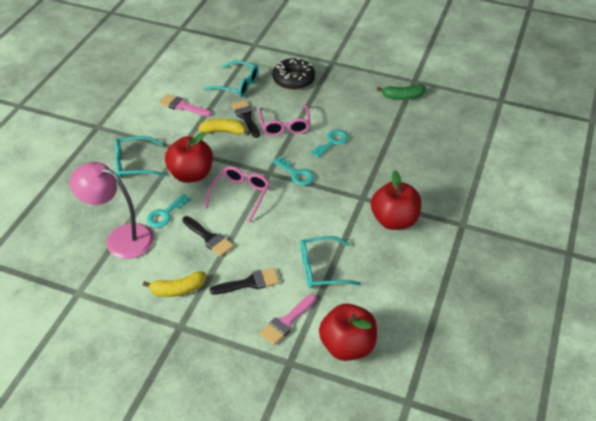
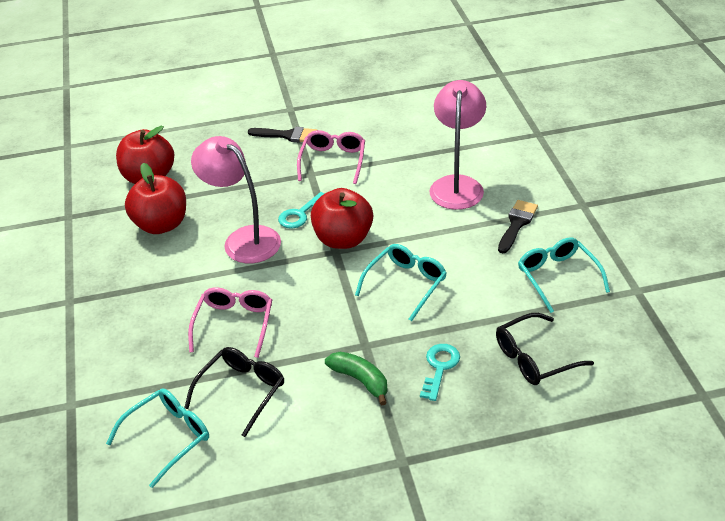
black brush: [182,216,234,257] [210,268,279,295] [231,100,260,138] = 3 -> [248,127,317,142] [498,200,538,253] = 2
black donut: [273,58,315,90] = 1 -> none = 0
black glasses: none = 0 -> [184,347,284,437] [496,313,594,385] = 2
pink brush: [159,94,212,117] [260,294,316,345] = 2 -> none = 0
pink lamp: [70,162,154,259] = 1 -> [191,136,281,263] [429,80,486,210] = 2
turquoise key: [147,194,191,228] [273,156,314,185] [311,129,348,158] = 3 -> [278,192,325,229] [420,344,460,401] = 2
yellow banana: [143,271,206,297] [198,119,250,136] = 2 -> none = 0

